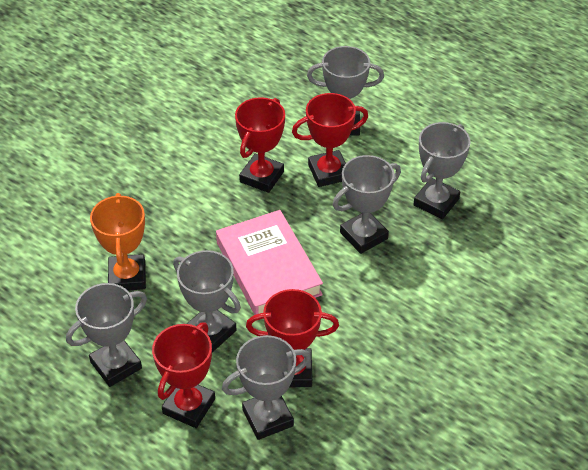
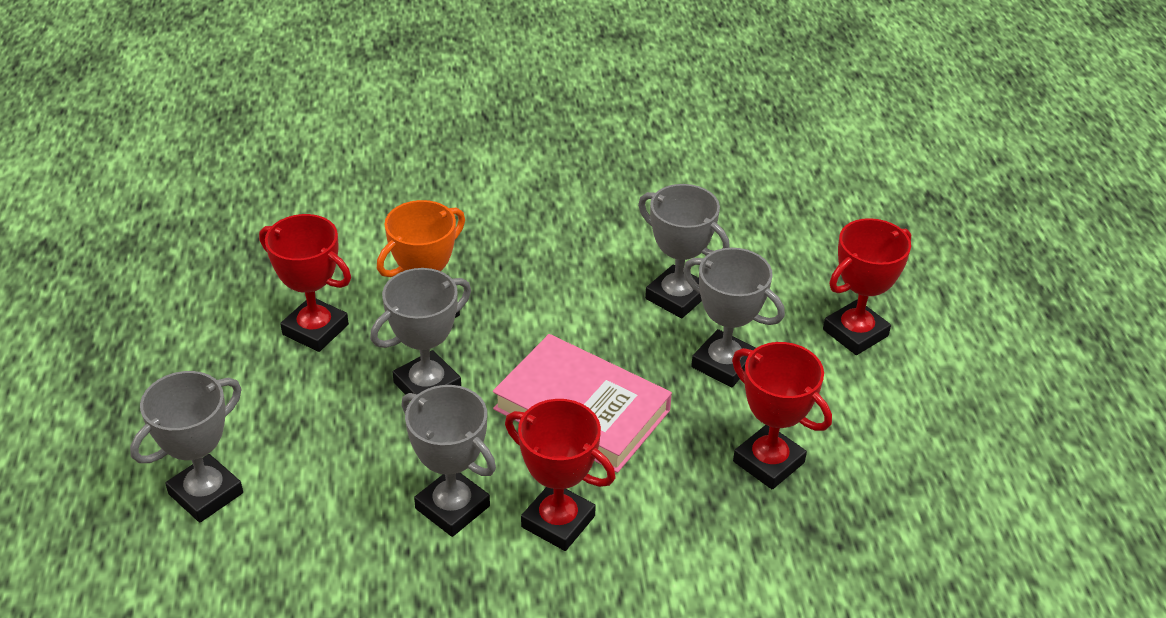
grey trophy: [66,283,147,387] [173,250,241,352] [222,335,311,440] [307,46,384,136] [333,155,401,254] [413,122,471,219] = 6 -> [130,371,243,523] [370,268,471,395] [401,385,496,537] [638,184,730,318] [683,248,785,387] = 5

